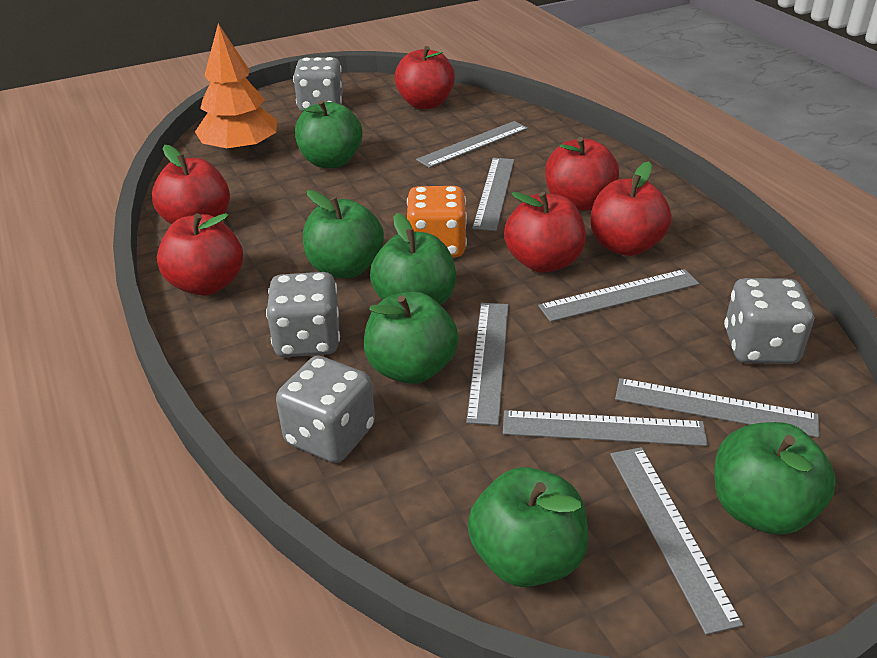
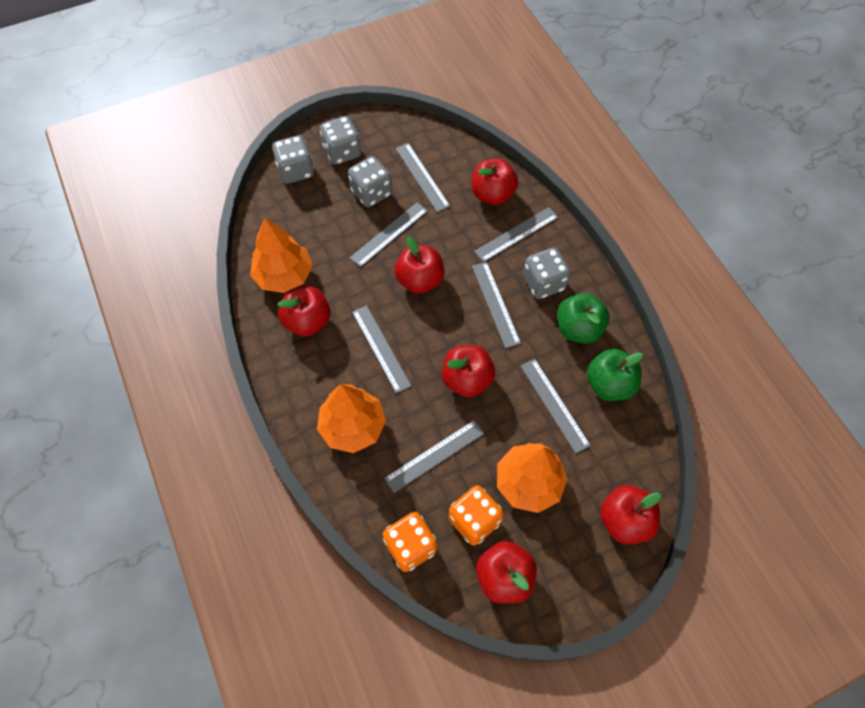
green apple: [295,100,362,168] [303,190,384,278] [364,292,459,384] [370,213,456,305] [468,467,588,587] [715,422,836,535] = 6 -> [557,293,610,344] [587,349,643,401] = 2
orange dice: [407,186,467,257] = 1 -> [383,512,437,572] [448,485,504,546] = 2
orange tree: [195,23,277,154] = 1 -> [250,218,313,293] [317,384,386,453] [497,443,568,513] = 3

